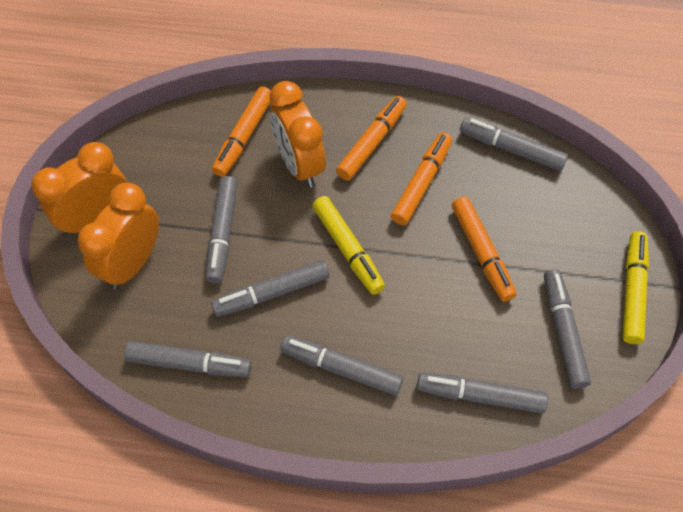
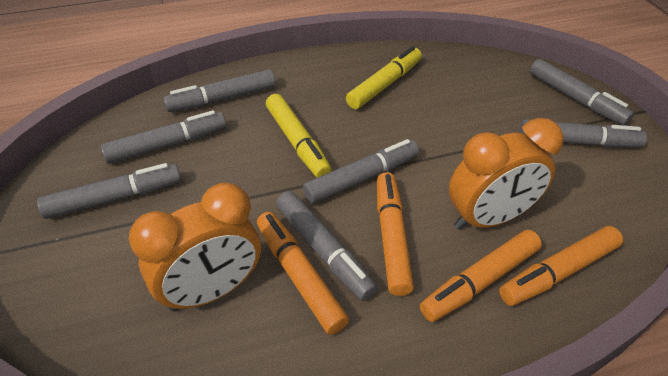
orange clock: [31,142,127,236] [78,183,159,289] [269,81,326,188] = 3 -> [129,183,261,312] [449,118,564,230] = 2

